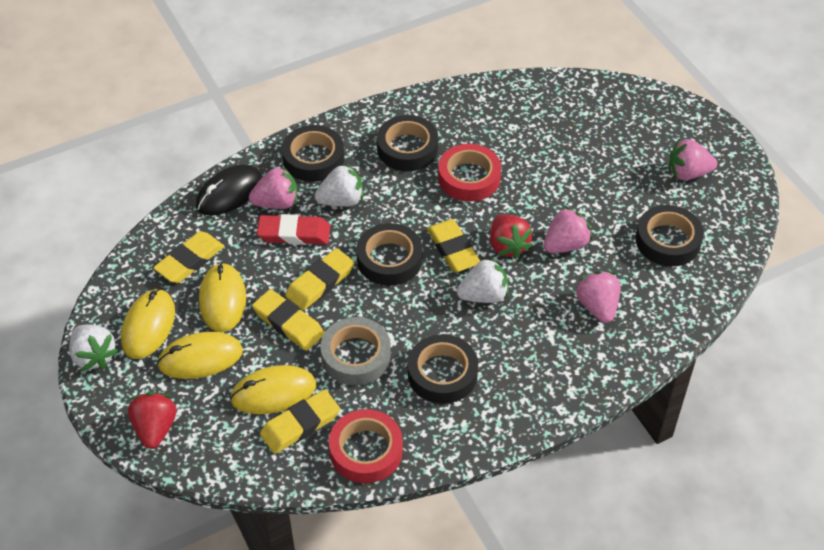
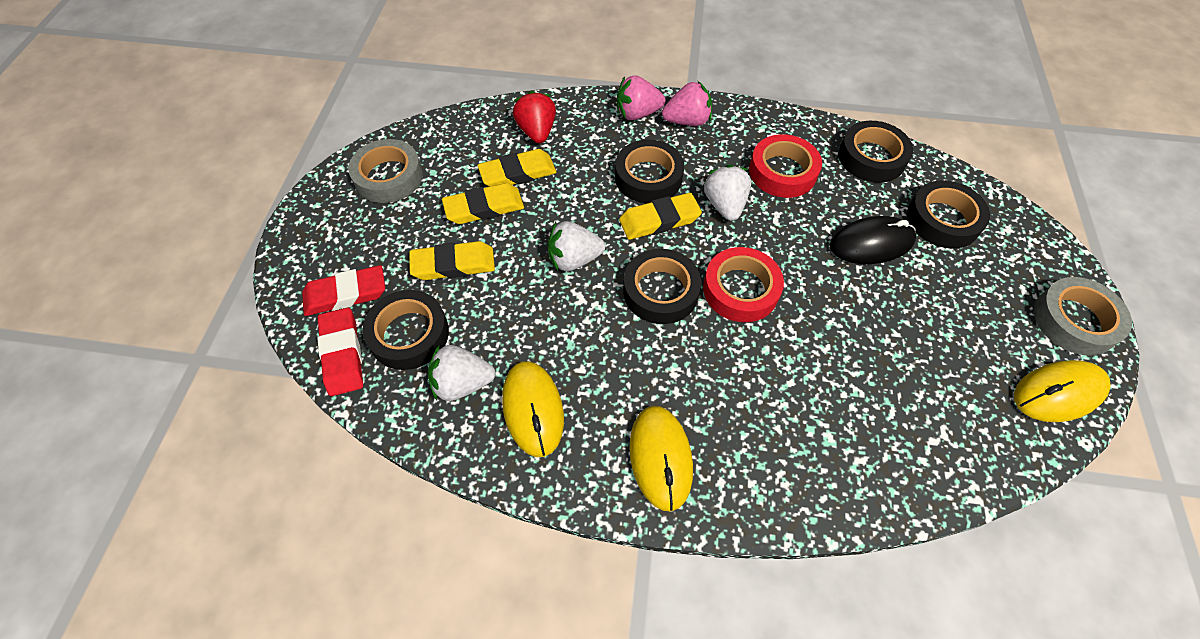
grey tape: [320,317,391,385] = 1 -> [348,139,423,203] [1034,277,1132,356] = 2
pink strawberry: [249,166,297,209] [544,206,592,253] [575,271,621,323] [669,138,717,180] = 4 -> [617,75,665,120] [662,81,712,126] = 2
red eraser: [257,214,330,245] = 1 -> [302,265,385,316] [317,307,363,396] = 2
red strawberry: [128,392,176,449] [490,214,533,259] = 2 -> [513,91,556,144] = 1
yellow eraser: [153,231,224,283] [252,289,324,351] [260,389,340,454] [285,248,355,310] [427,219,480,272] = 5 -> [409,241,495,280] [442,183,524,224] [478,149,557,187] [619,193,702,240] = 4
yellow mouse: [121,289,175,359] [157,332,243,379] [199,262,246,332] [230,365,316,414] = 4 -> [502,361,564,457] [629,406,693,511] [1014,360,1111,422] = 3

